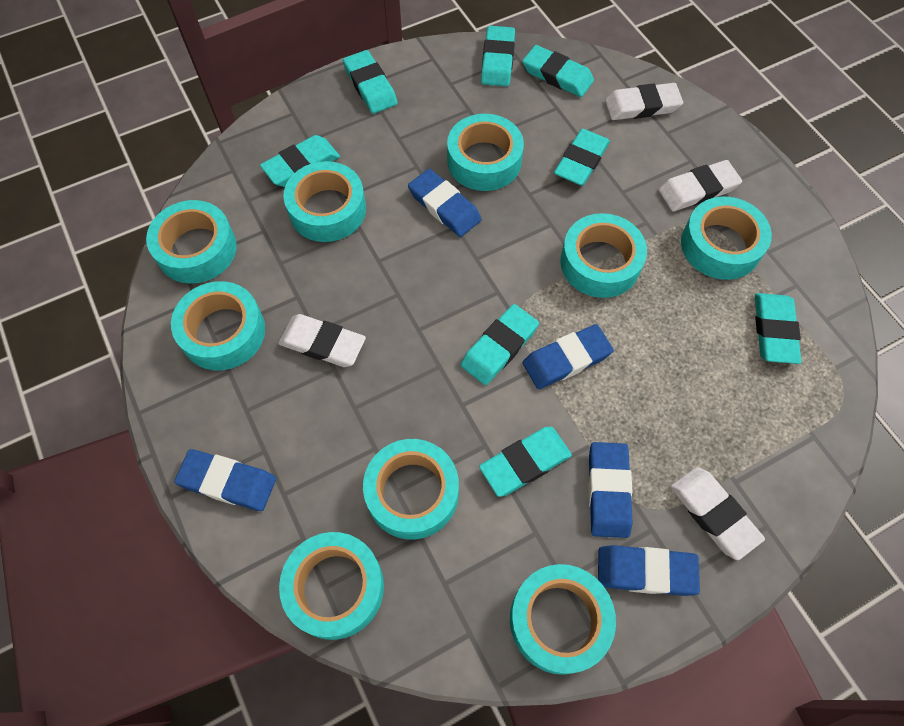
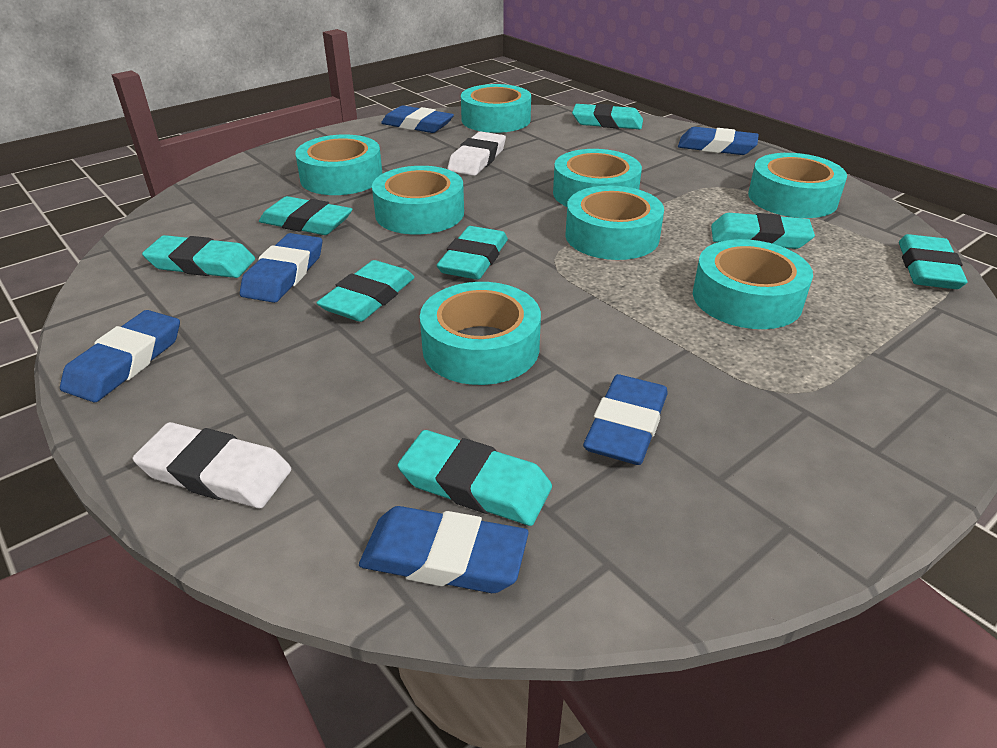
blue eraser: [174,449,276,511] [408,169,482,237] [523,324,614,389] [588,442,633,538] [598,545,700,596] = 5 -> [60,310,180,402] [240,233,322,303] [359,506,528,593] [381,106,454,133] [583,374,668,465] [678,127,759,155] = 6
turquoise tape: [146,200,237,284] [171,281,265,370] [279,532,384,640] [284,161,366,242] [363,439,459,539] [447,114,524,191] [510,564,616,675] [560,213,647,298] [681,197,772,280] = 9 -> [295,134,382,195] [372,166,464,234] [420,282,541,385] [461,84,531,133] [553,149,642,207] [565,186,664,260] [693,239,813,329] [748,153,847,218] = 8
white eraser: [278,314,366,367] [605,83,683,120] [659,160,742,211] [670,467,765,560] = 4 -> [132,422,291,508] [447,131,506,176] = 2

